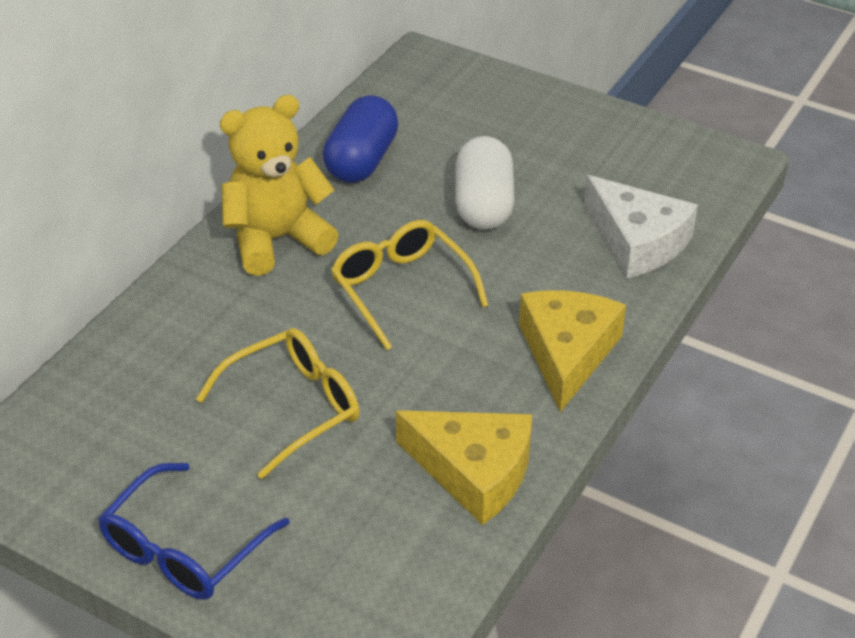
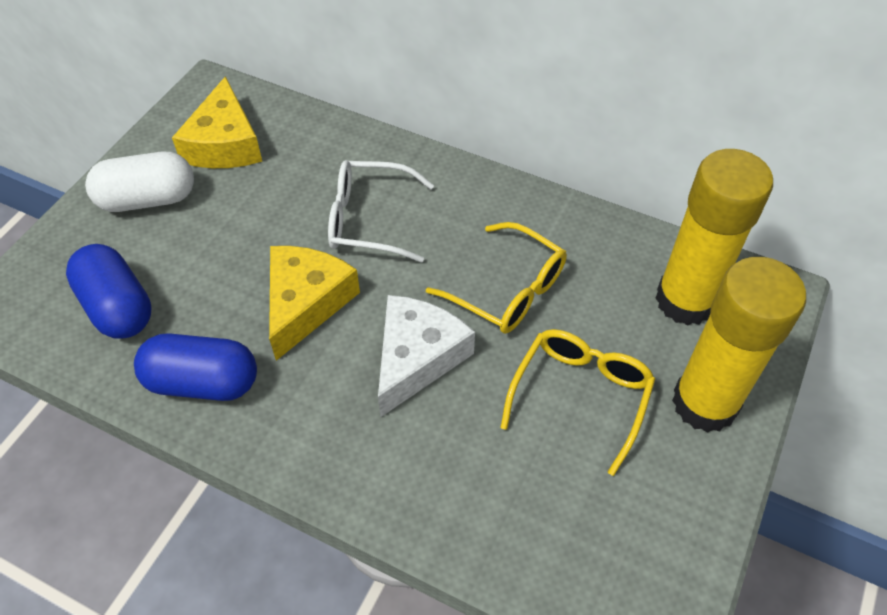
blue capsule: [323,95,398,183] = 1 -> [66,244,152,339] [134,333,257,401] = 2
blue glasses: [98,463,290,600] = 1 -> none = 0
white glasses: none = 0 -> [328,160,434,263] = 1
yellow glue stick: none = 0 -> [656,149,773,326] [672,257,806,433] = 2
yellow teddy bear: [220,95,339,276] = 1 -> none = 0

